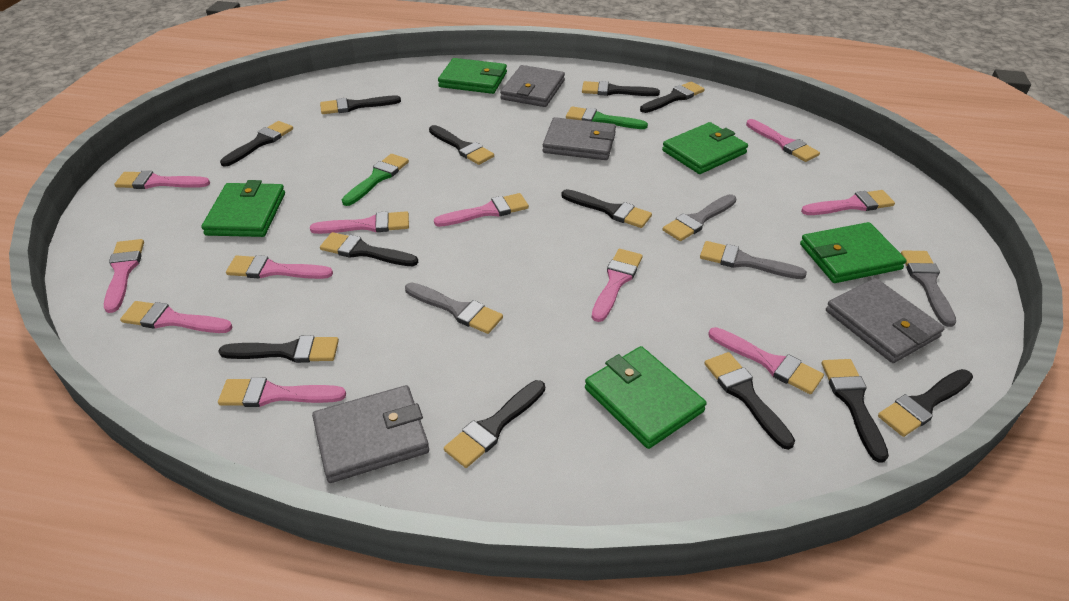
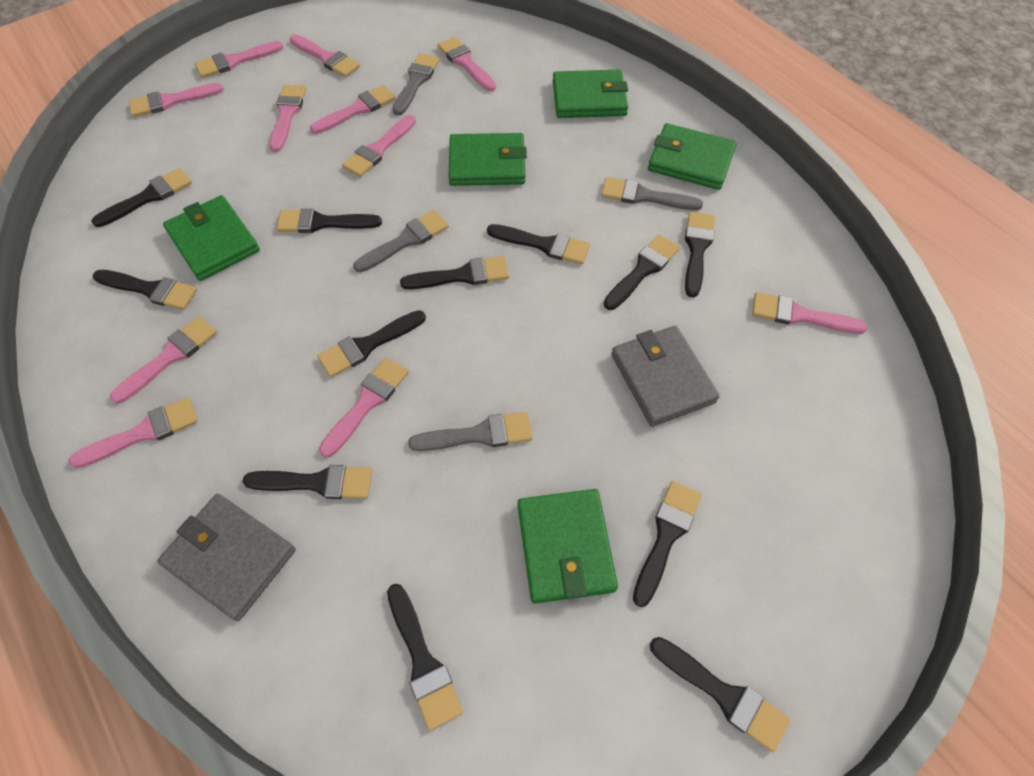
green brush: [342,154,409,206] [566,107,648,129] = 2 -> none = 0
grey wallet: [312,385,429,483] [500,65,565,107] [543,117,616,160] [826,278,945,363] = 4 -> [157,494,296,621] [611,326,720,427] = 2

